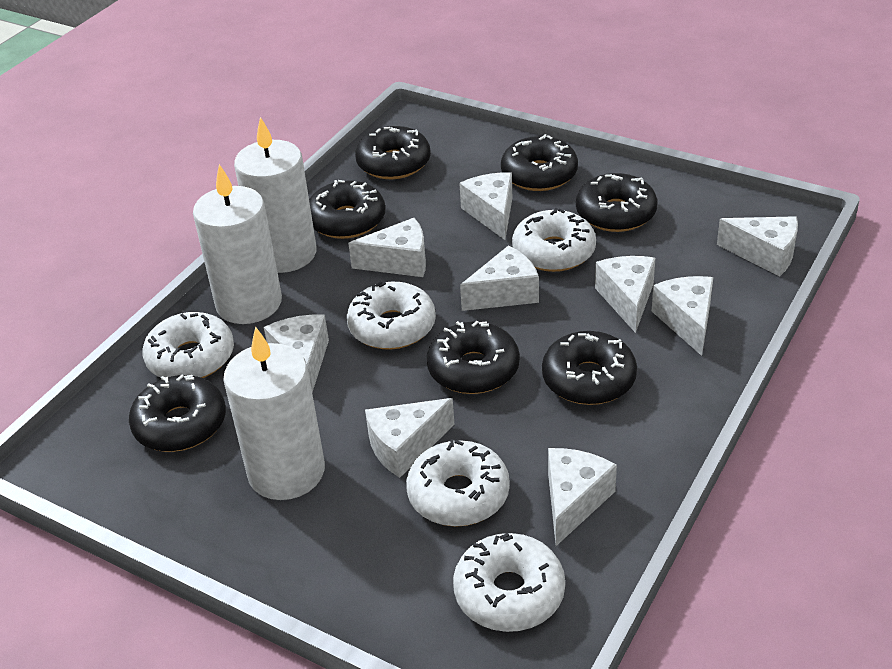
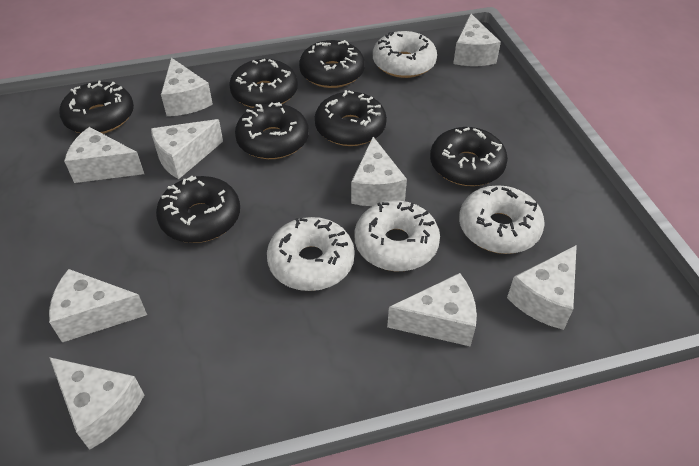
white candle: [193,164,282,324] [223,326,325,500] [234,117,317,273] = 3 -> none = 0
white donut: [142,312,234,378] [347,281,436,350] [406,439,510,527] [453,533,565,632] [512,208,596,272] = 5 -> [267,217,355,291] [354,201,440,271] [373,31,437,78] [459,185,545,254] = 4

